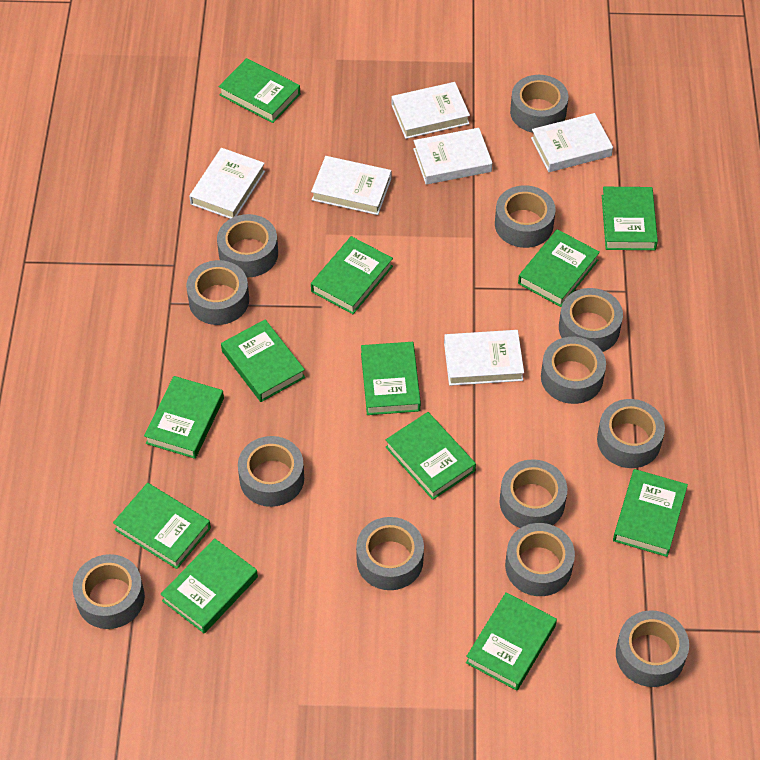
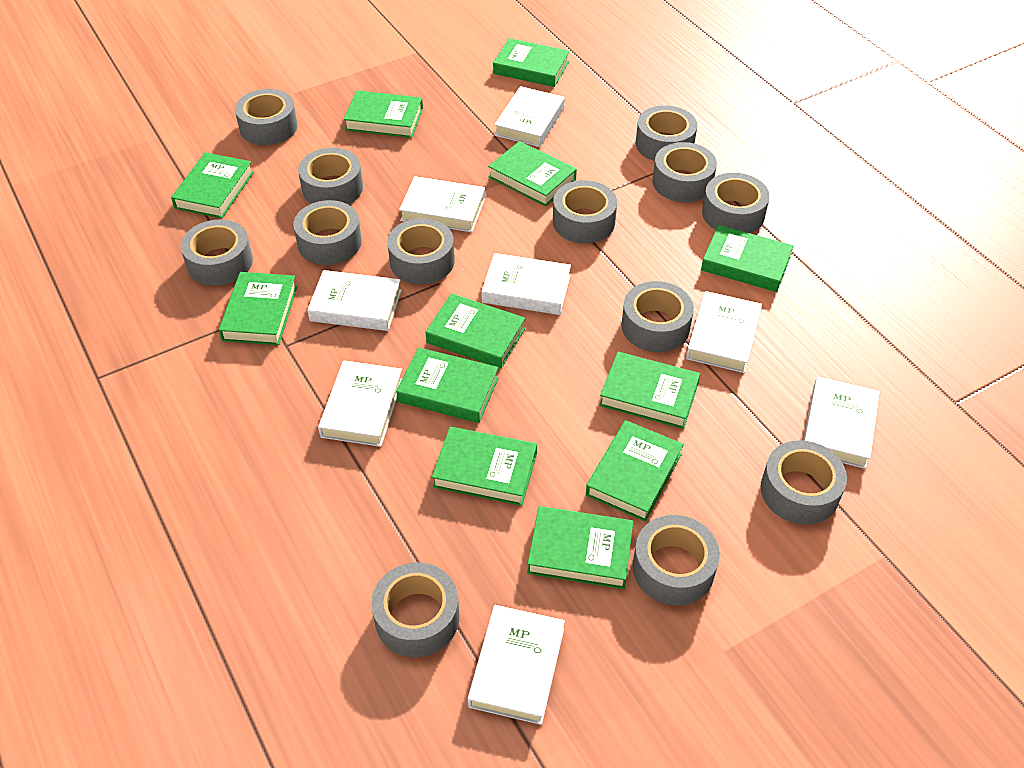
white book: [189,148,265,219] [311,156,392,215] [392,82,470,139] [413,128,492,184] [444,330,524,386] [531,113,613,172] = 6 -> [307,270,402,331] [318,360,402,447] [399,176,485,232] [468,605,565,725] [481,253,571,315] [494,86,565,147] [686,291,762,373] [803,377,880,469] = 8

